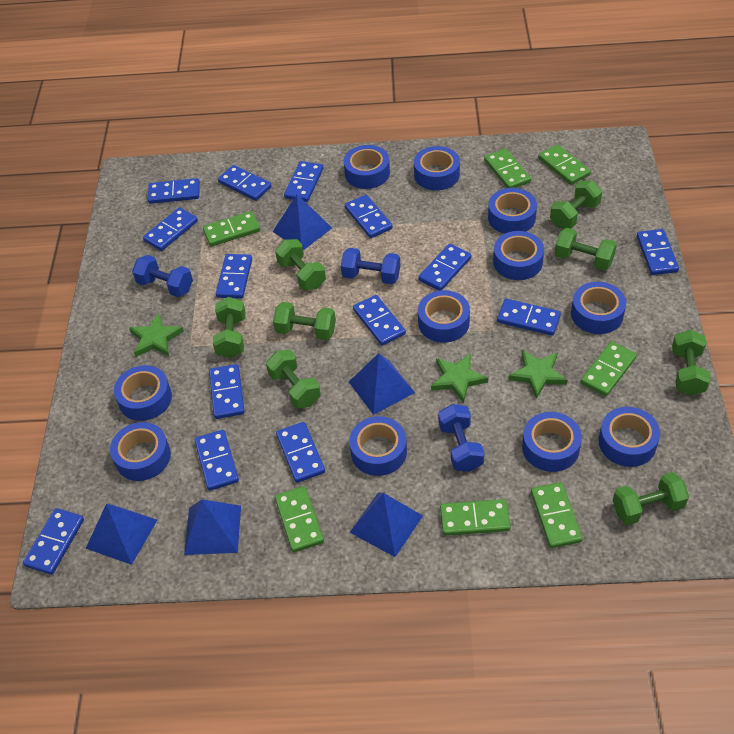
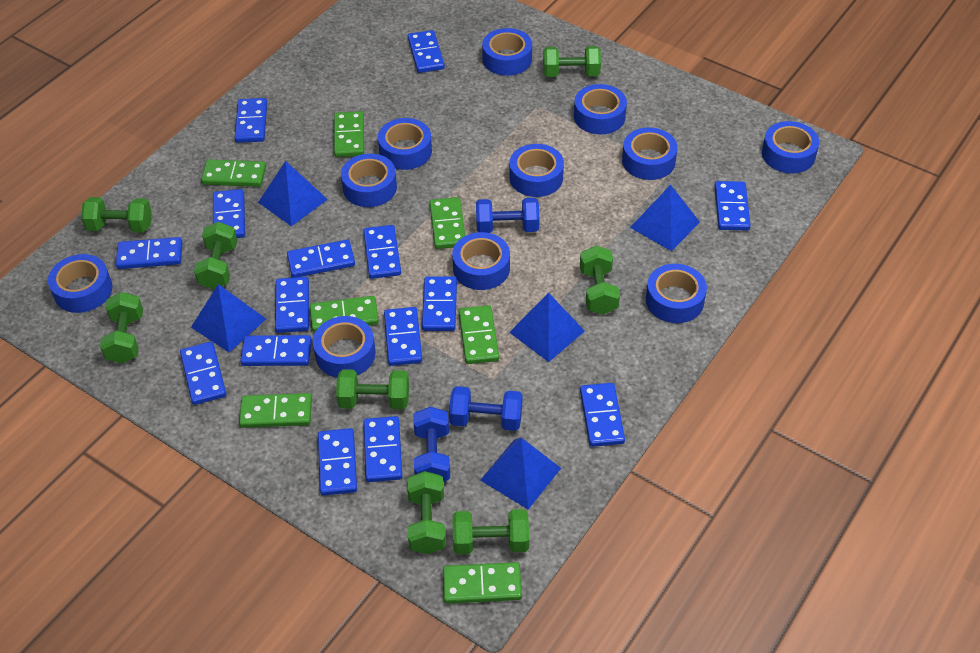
blue domino: [23,508,84,575] [143,207,198,251] [148,178,200,204] [195,430,239,491] [209,364,245,419] [216,254,252,299] [218,165,272,201] [276,422,325,483] [284,161,323,202] [345,195,393,238] [353,295,406,346] [418,244,471,291] [497,299,561,336] [637,229,679,275] = 14 -> [116,237,182,269] [180,341,226,405] [213,189,245,238] [234,98,267,143] [240,335,312,366] [275,277,309,333] [287,240,355,278] [318,428,357,496] [363,225,401,279] [364,416,402,482] [384,307,422,366] [408,30,445,73] [422,276,457,331] [580,383,625,447] [714,181,751,230] = 15
green star: [129,313,184,357] [431,353,488,403] [508,350,567,399] = 3 -> none = 0

